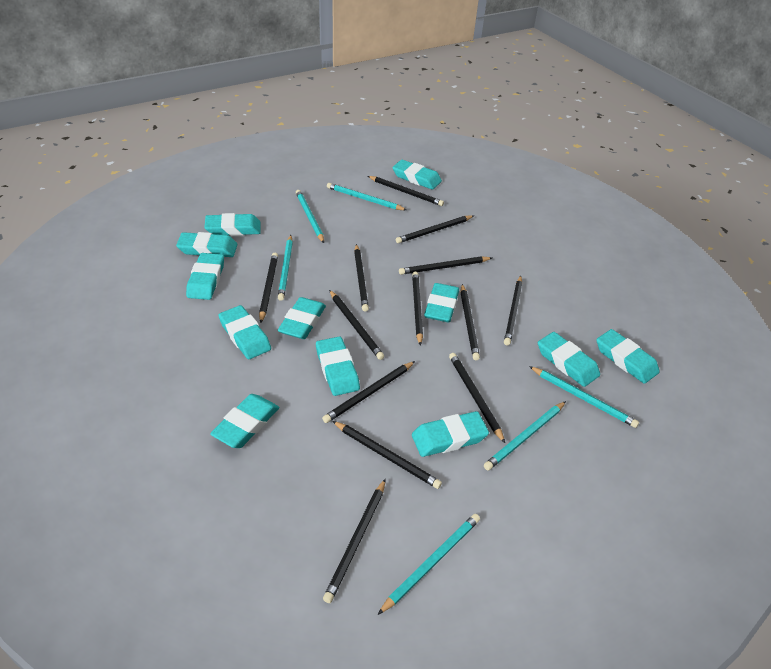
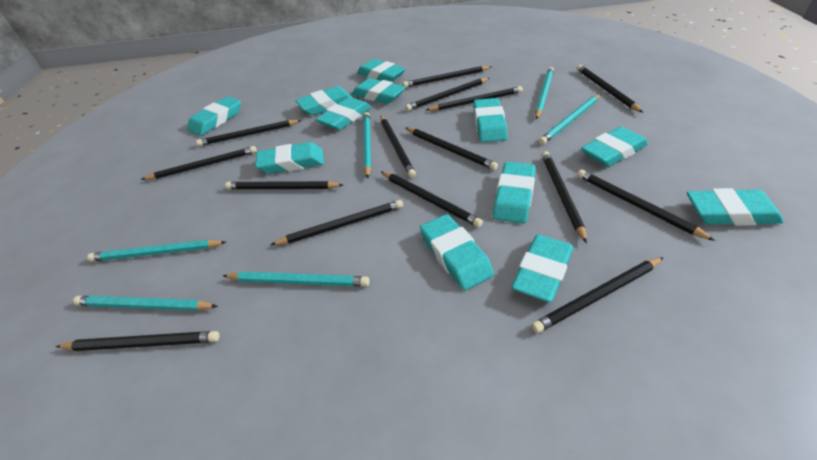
black pencil: [259,253,278,323] [322,361,415,423] [323,479,386,603] [329,290,384,360] [332,421,442,489] [354,244,369,312] [368,176,444,206] [396,215,473,243] [399,256,492,275] [412,272,423,346] [449,353,505,443] [461,284,480,360] [504,276,522,345] = 13 -> [55,331,220,351] [141,146,257,180] [196,120,302,146] [225,181,343,190] [270,200,403,245] [380,116,416,178] [381,171,483,227] [403,66,492,88] [405,78,490,111] [406,128,498,170] [426,86,523,111] [531,257,664,333] [542,151,587,243] [577,65,643,113] [577,169,715,241] = 15

